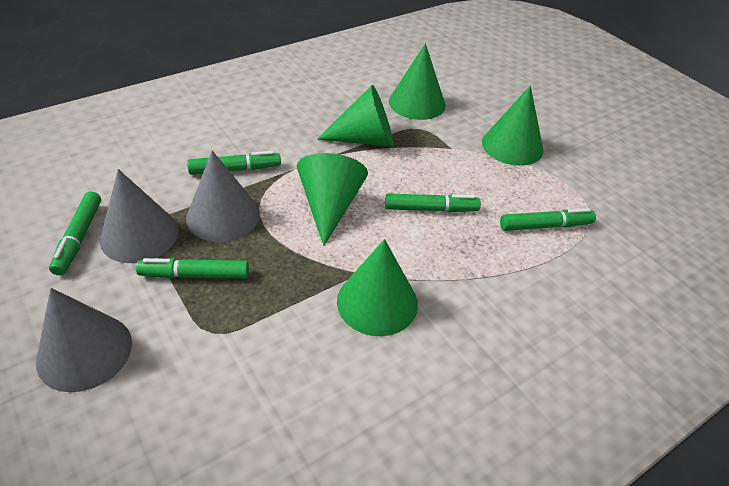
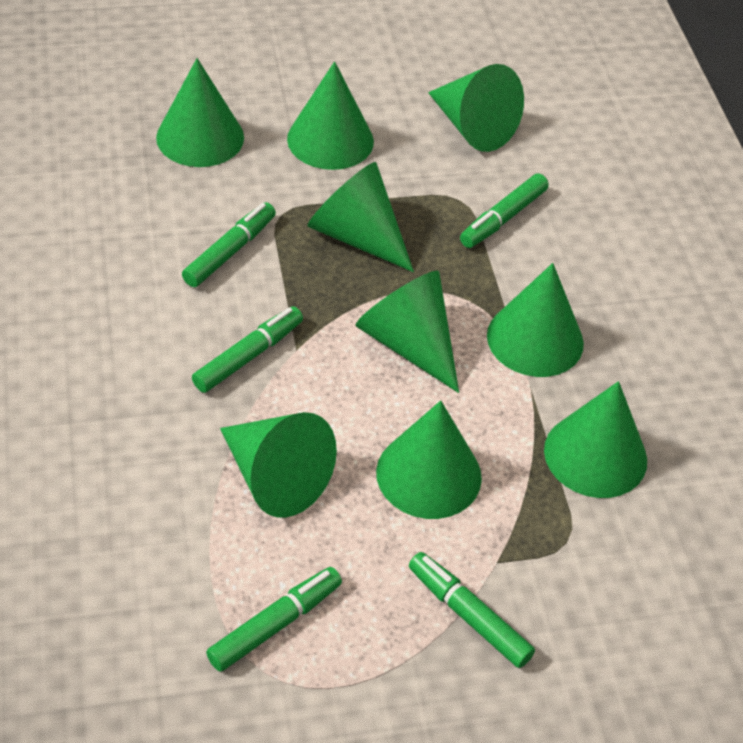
green cone: [297,153,368,246] [317,85,393,147] [337,239,418,336] [389,43,446,120] [482,85,544,166] = 5 -> [156,58,244,167] [220,412,337,518] [287,61,374,170] [308,162,414,272] [355,271,459,393] [376,401,482,519] [428,64,524,152] [487,263,584,377] [544,381,647,498] = 9
grey cone: [36,288,132,392] [100,169,178,263] [186,151,260,242] = 3 -> none = 0

